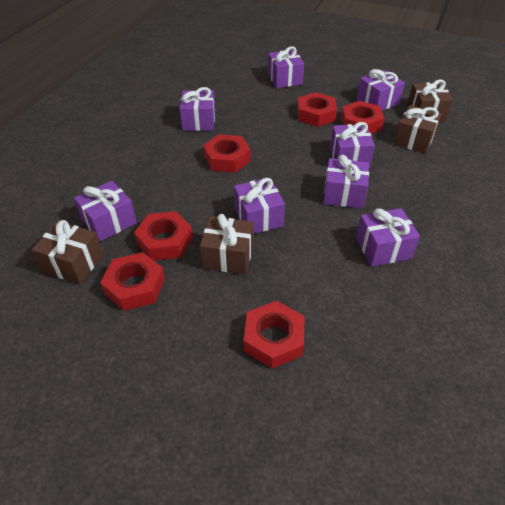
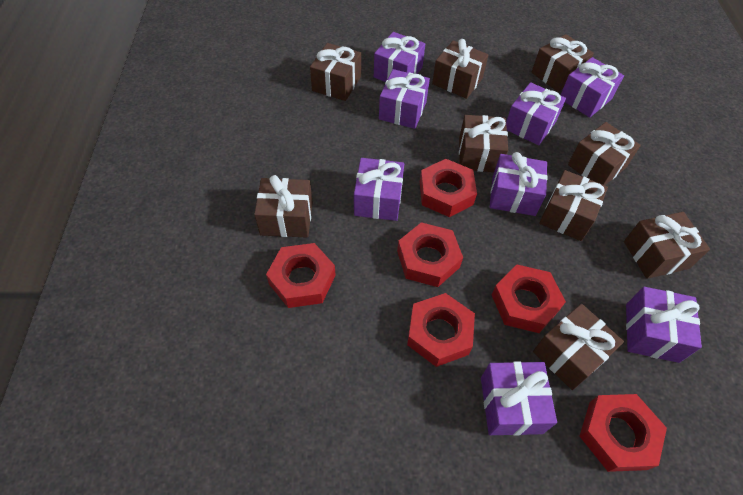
brown gift: [31,220,103,284] [200,214,254,274] [394,105,442,153] [407,79,453,122] = 4 -> [254,175,313,237] [310,43,361,101] [432,39,489,99] [459,115,508,172] [532,34,594,92] [533,304,624,390] [539,170,608,241] [568,122,641,185] [624,212,710,279] = 9

